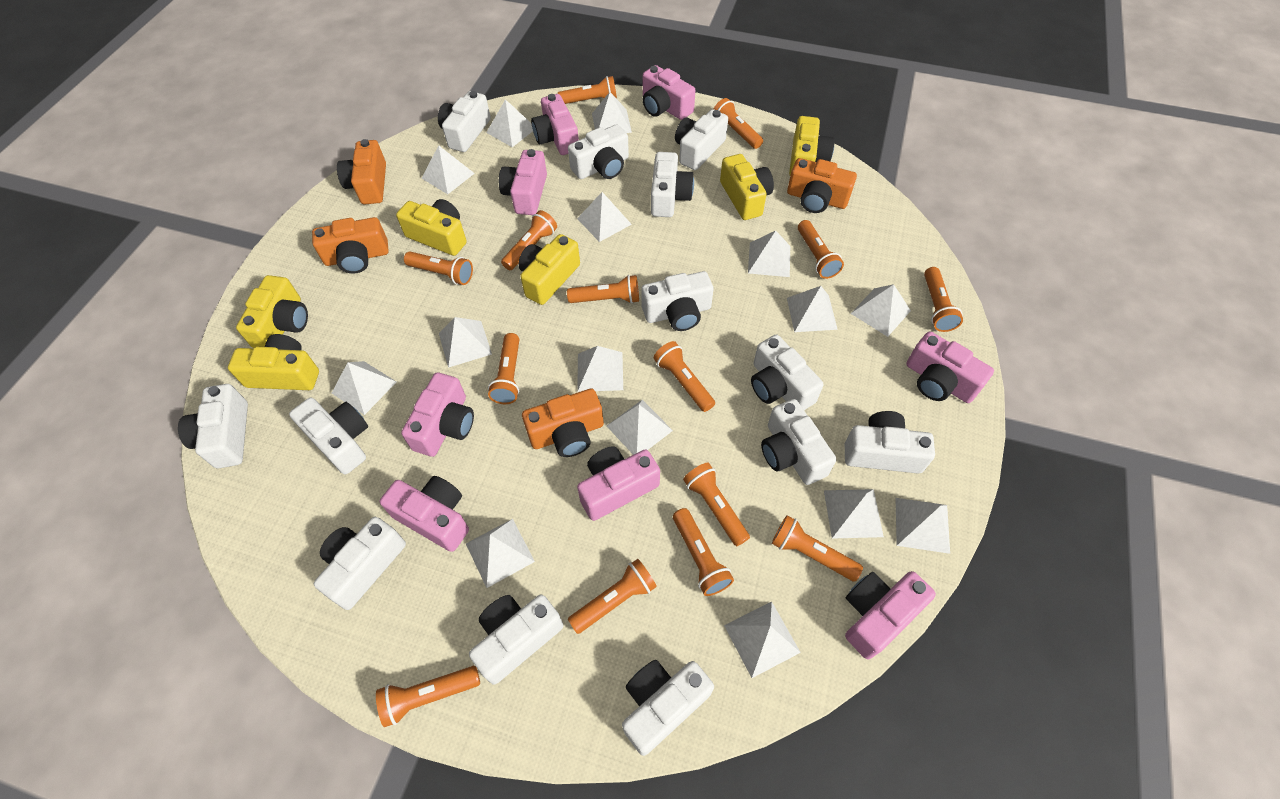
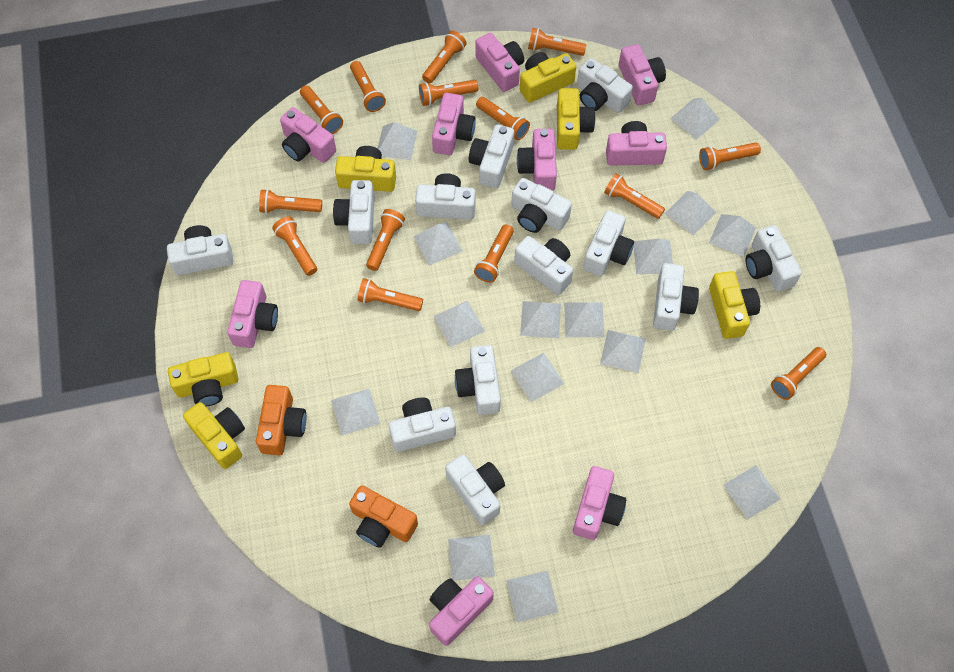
orange camera: [312,217,389,274] [337,139,386,204] [522,389,604,457] [787,158,857,213] = 4 -> [256,385,306,455] [349,485,418,548] = 2
pink camera: [380,476,469,552] [401,373,474,457] [499,149,547,215] [531,94,579,155] [577,446,660,521] [643,65,695,120] [845,571,936,659] [906,331,994,403] = 8 -> [227,280,278,348] [280,107,336,163] [429,577,494,646] [432,93,476,155] [475,33,524,92] [517,129,557,191] [573,466,626,540] [606,121,667,165] [619,44,666,106] = 9

